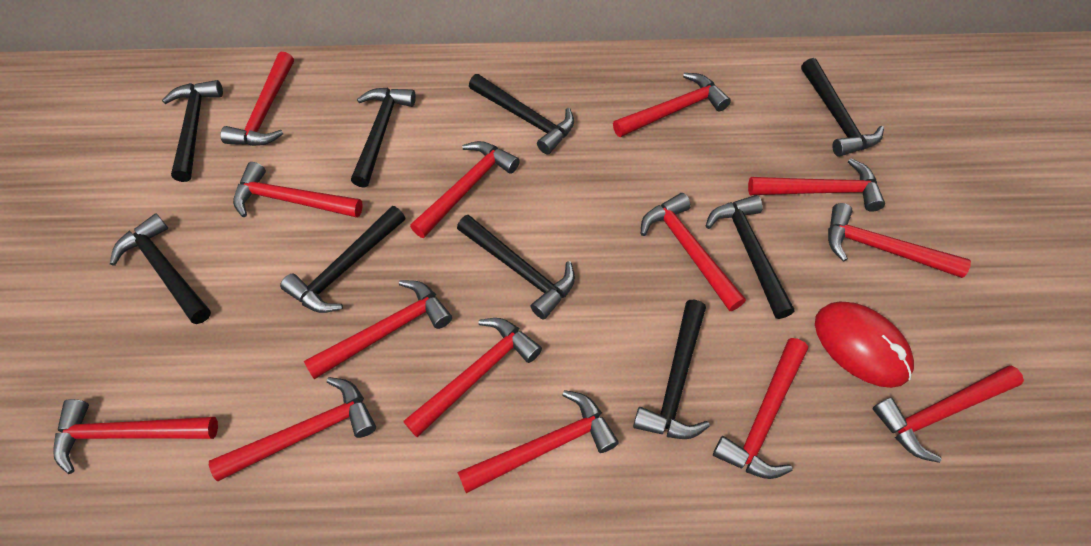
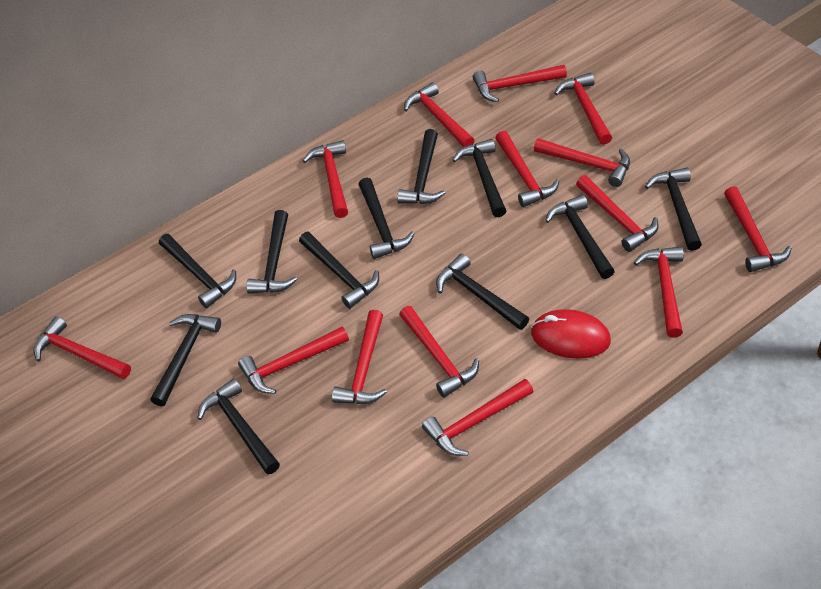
black hammer: [110,213,211,324] [162,80,223,182] [280,206,405,313] [351,88,416,188] [457,215,575,319] [469,74,574,154] [633,300,710,439] [706,195,795,319] [801,58,884,157] = 9 -> [150,314,221,407] [159,234,236,308] [197,378,280,475] [246,210,297,294] [299,232,379,309] [358,177,415,259] [397,129,445,204] [436,254,529,330] [453,139,506,217] [545,195,615,279] [645,168,702,251] = 11

